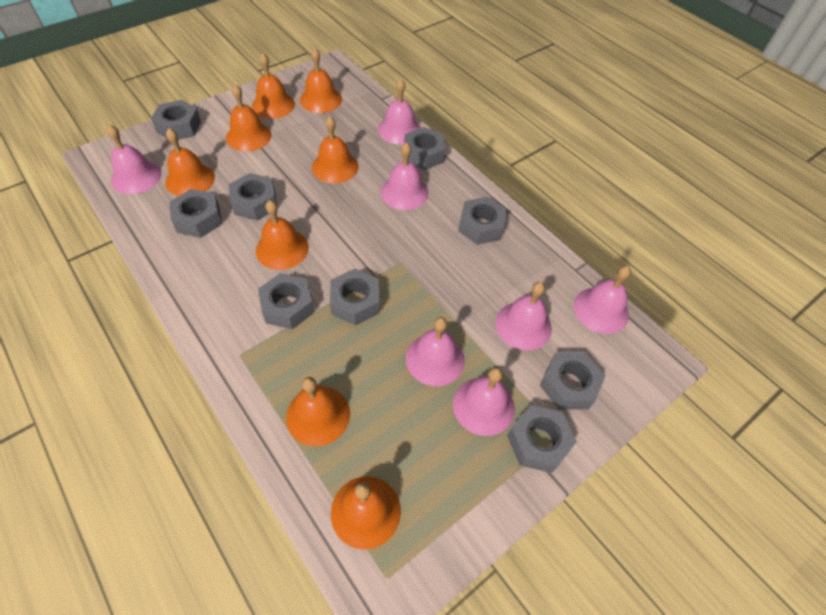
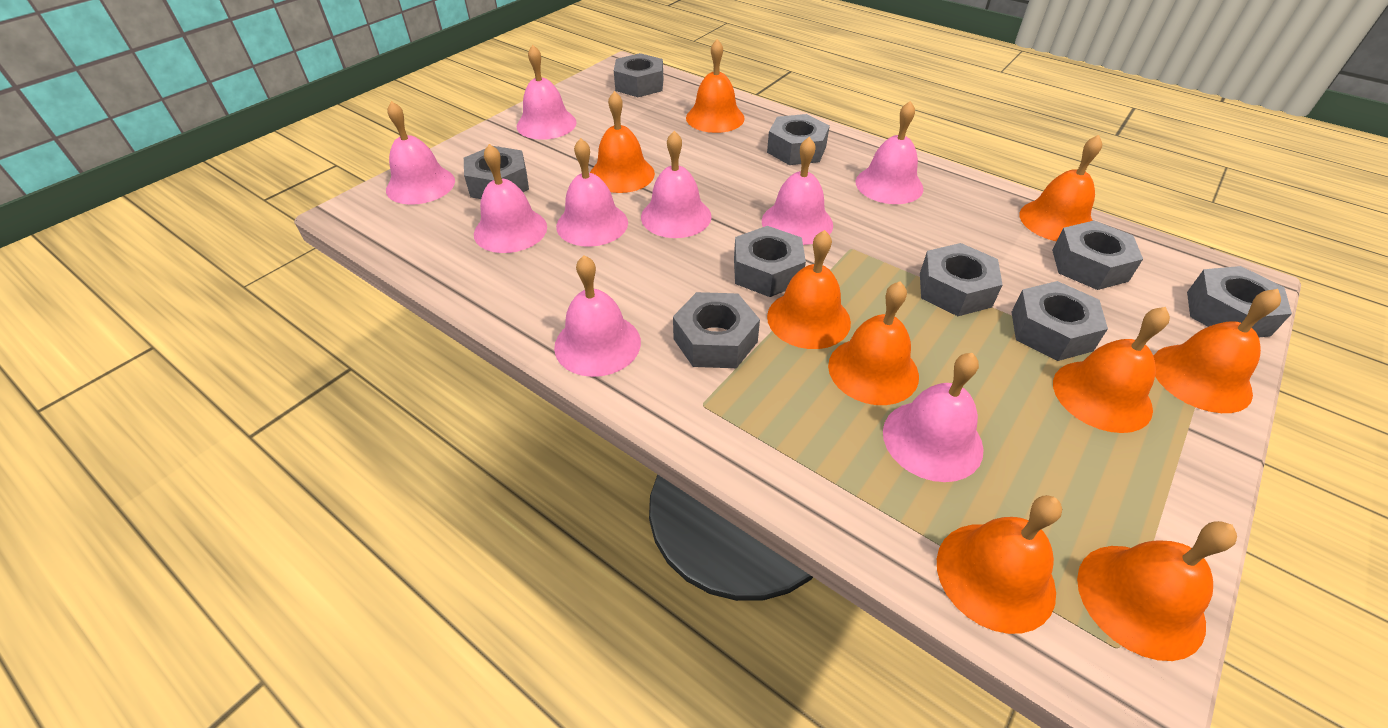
orange bell: [165,128,215,196] [226,84,271,152] [252,53,295,119] [256,200,309,270] [286,377,350,447] [300,48,342,113] [312,116,358,184] [331,476,401,550] = 8 -> [590,91,655,193] [686,39,745,133] [767,230,851,349] [828,281,919,405] [937,495,1062,634] [1019,135,1102,241] [1053,307,1170,433] [1077,521,1237,661] [1153,289,1281,413] = 9
pink bell: [107,125,161,194] [378,79,421,145] [381,142,429,210] [406,317,465,386] [453,367,515,436] [495,282,552,350] [574,266,631,334] = 7 -> [386,101,455,205] [474,144,547,253] [517,45,577,140] [554,255,641,377] [556,138,628,247] [641,131,712,238] [762,137,833,245] [856,101,924,204] [883,353,984,482] = 9

